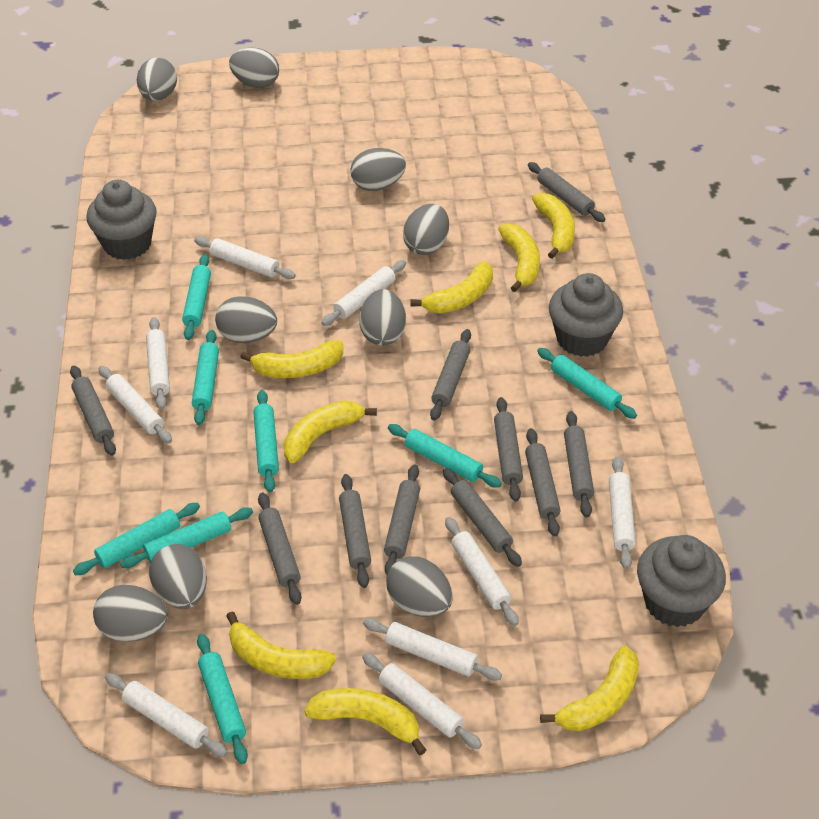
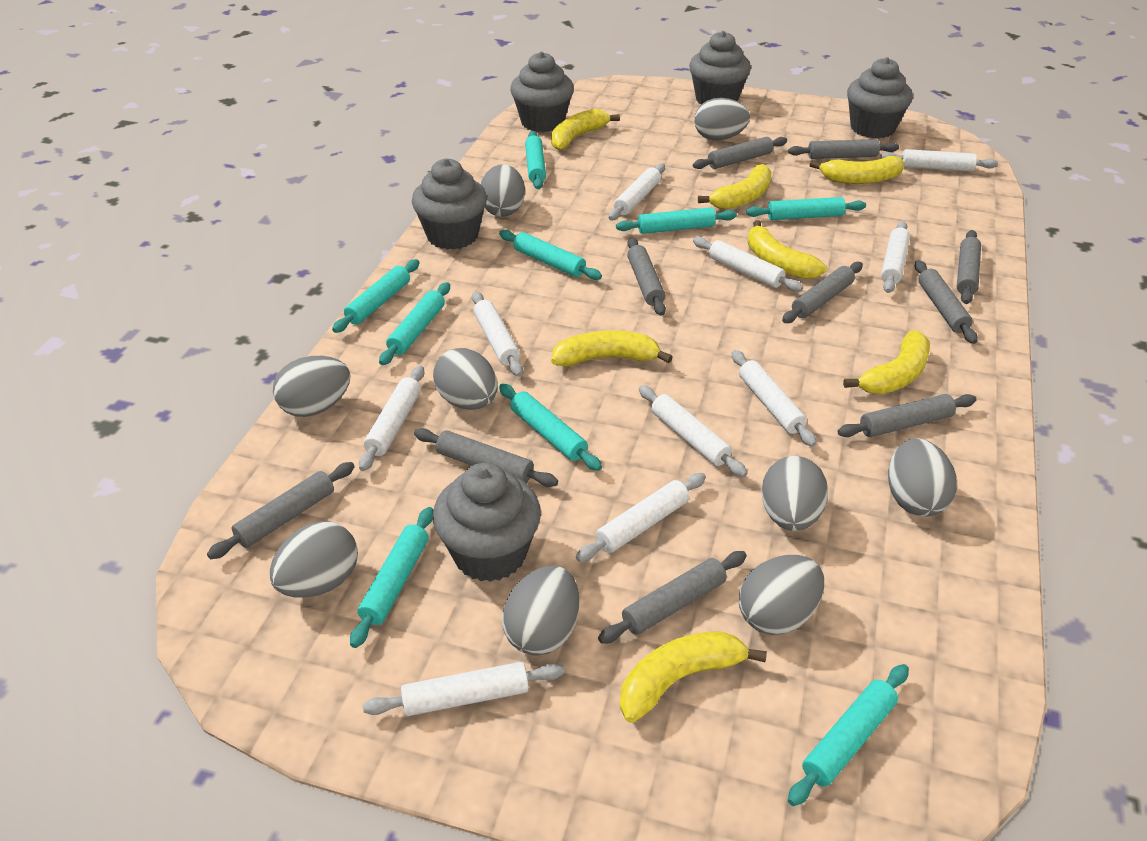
grey cupcake: [87,180,157,260] [549,273,623,357] [637,535,726,627] = 3 -> [412,158,487,250] [433,463,541,582] [510,52,574,132] [689,31,751,104] [847,57,913,139] = 5
turquoise rolling pin: [73,503,200,575] [120,507,253,568] [182,254,211,340] [192,330,219,425] [197,634,248,764] [254,390,279,493] [388,424,502,488] [537,348,637,419] = 8 -> [332,259,420,333] [350,507,433,648] [379,282,450,365] [499,230,602,280] [499,384,602,471] [525,131,546,189] [616,207,737,234] [746,197,866,220] [788,664,909,806] = 9
white rolling pin: [99,366,172,443] [105,673,227,757] [146,317,170,410] [194,237,296,279] [322,260,406,326] [362,653,482,749] [363,618,502,680] [445,517,519,626] [609,456,636,569] = 9 -> [359,366,425,471] [363,662,564,716] [472,291,523,377] [576,473,706,562] [609,163,665,220] [639,385,747,477] [693,237,803,292] [732,350,817,447] [880,149,998,171] [881,221,910,293] = 10
yellow banana: [226,611,336,679] [240,341,343,378] [284,400,377,463] [304,688,426,756] [410,261,493,314] [498,223,540,292] [532,193,575,259] [540,646,639,731] = 8 -> [551,109,620,150] [551,330,673,367] [620,631,767,723] [698,164,772,209] [748,220,827,279] [810,156,904,184] [843,330,930,394] = 7

